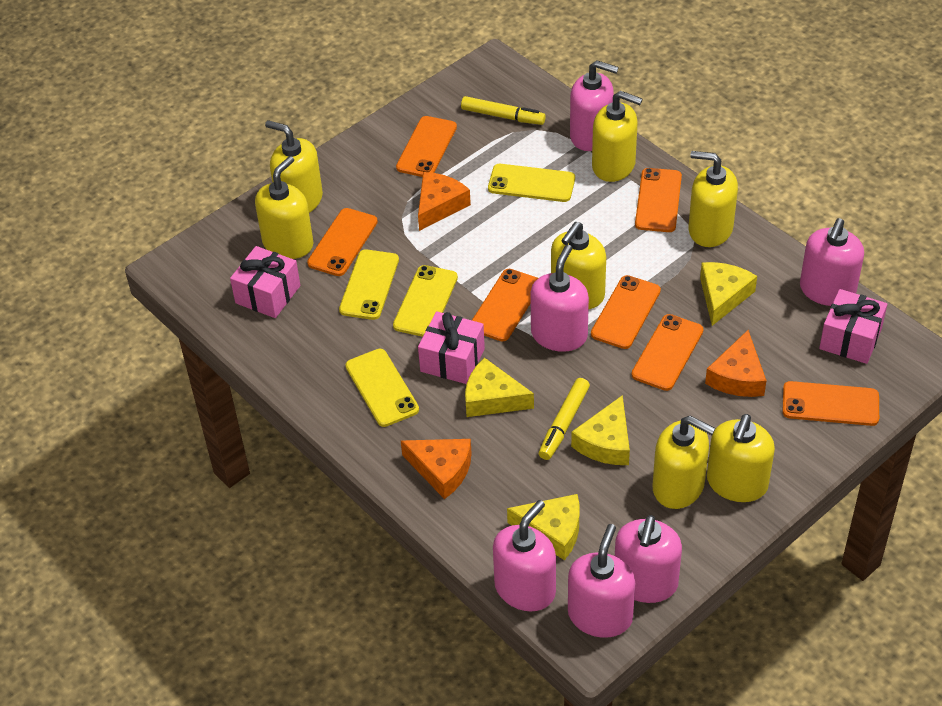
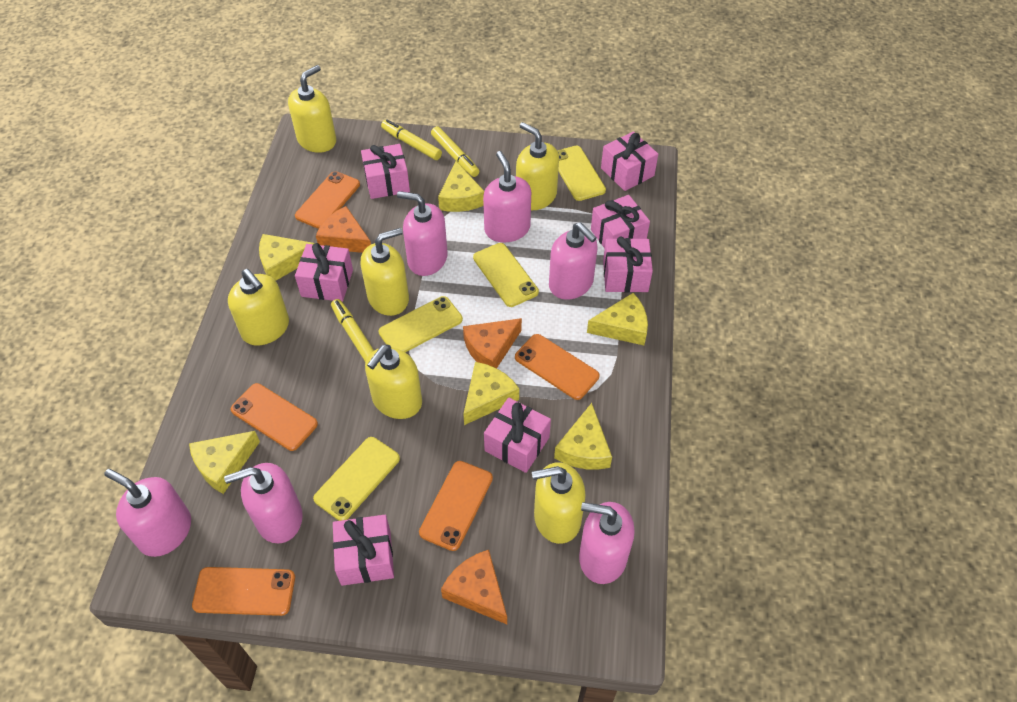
orange phone: [307,208,378,276] [396,116,457,177] [472,269,538,342] [591,275,661,349] [631,314,704,391] [635,168,682,232] [782,381,879,426] = 7 -> [192,567,295,616] [231,383,318,451] [295,171,360,229] [419,461,493,551] [515,334,600,400] = 5
pink gift: [230,246,300,318] [418,311,485,384] [819,289,887,364] = 3 -> [295,243,353,302] [333,515,394,586] [361,144,410,199] [484,398,551,473] [591,195,650,249] [601,131,658,191] [603,237,653,292] = 7
yellow cheese: [465,358,534,417] [507,494,580,560] [571,395,630,465] [700,262,757,326] = 4 -> [189,431,260,494] [259,234,314,281] [438,161,484,212] [463,362,519,425] [554,403,612,470] [587,293,648,345] = 6
yellow marker: [461,96,546,125] [539,378,590,460] = 2 -> [331,299,374,362] [381,119,442,160] [431,126,479,177] = 3
yellow soap dispenser: [255,156,313,259] [265,120,323,213] [551,222,606,309] [592,91,642,182] [653,416,715,509] [689,151,738,247] [707,414,775,502] = 7 -> [228,269,289,346] [288,65,336,153] [361,228,409,316] [365,345,422,419] [516,122,559,210] [532,462,585,544] = 6

